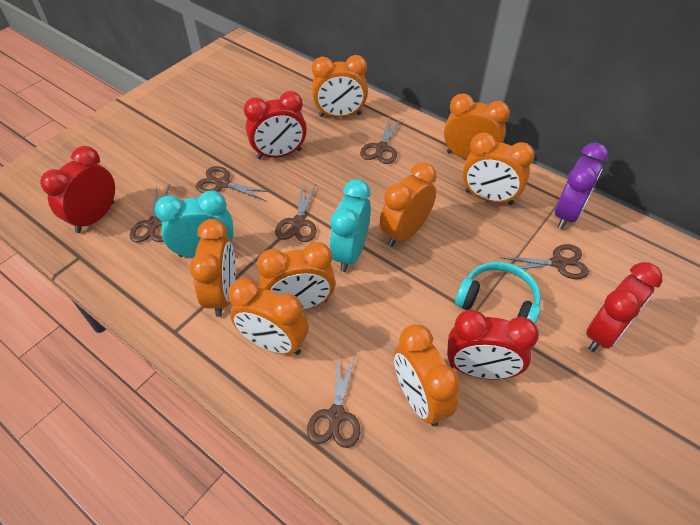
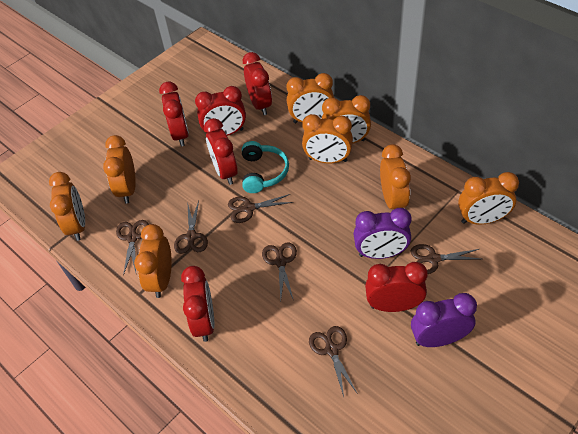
purple clock: [555,143,609,229] = 1 -> [353,208,411,259] [411,293,477,347] = 2
red clock: [40,146,115,233] [244,91,307,159] [447,310,539,380] [586,262,662,352] = 4 -> [159,82,189,146] [181,266,214,342] [195,86,246,136] [204,118,238,185] [243,52,272,115] [365,262,428,312] = 6
turquoise clock: [155,190,233,258] [329,179,371,272] = 2 -> none = 0

